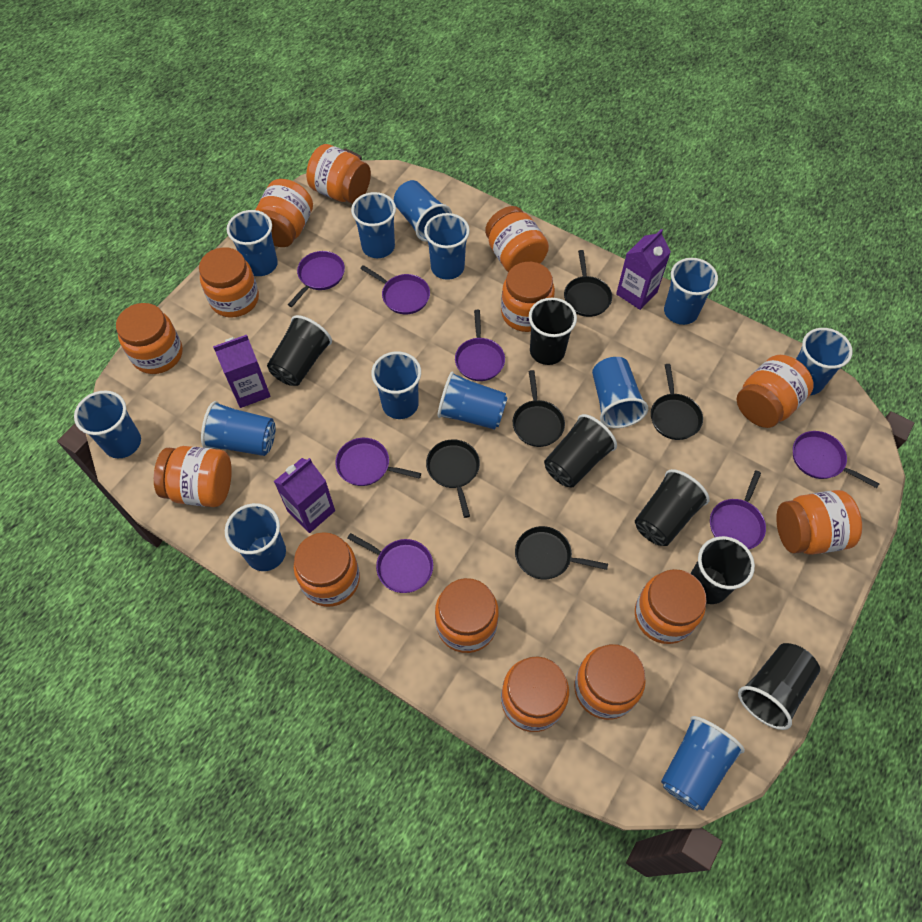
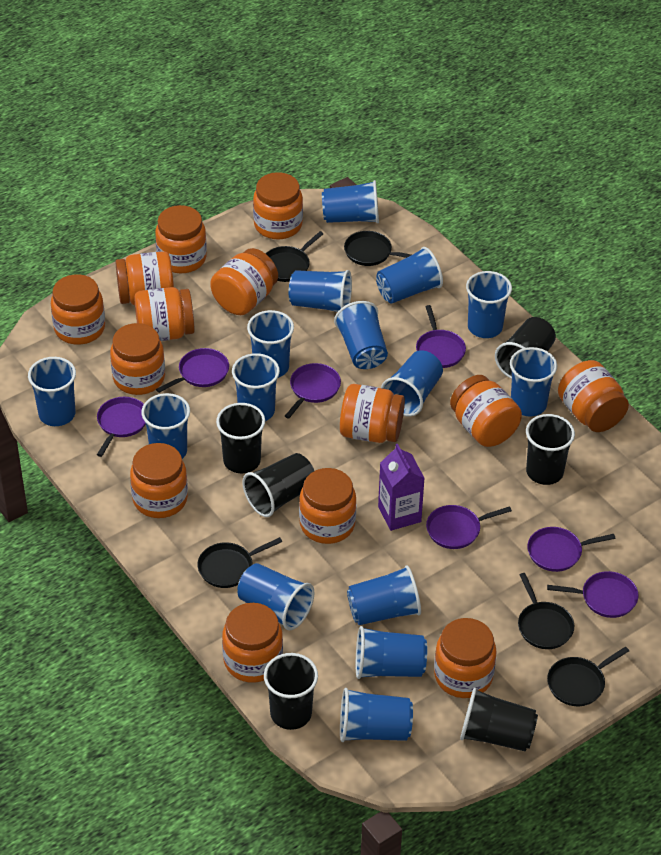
blue cup: [74,390,141,458] [201,401,276,456] [225,503,286,571] [227,210,278,276] [351,192,396,258] [371,351,421,419] [394,180,452,242] [424,213,470,280] [438,372,508,430] [592,357,648,428] [661,716,745,811] [664,258,718,325] [796,328,853,395] = 13 -> [28,357,76,426] [141,393,190,459] [232,353,280,421] [238,563,314,630] [247,310,294,378] [289,270,352,312] [322,180,379,223] [334,301,388,369] [340,688,413,742] [347,566,421,625] [356,626,427,679] [376,247,443,304] [381,350,443,416] [466,271,512,338] [510,347,557,417] = 15
purple carton: [213,335,271,408] [274,458,335,533] [616,229,671,310] = 3 -> [378,444,425,531] = 1

